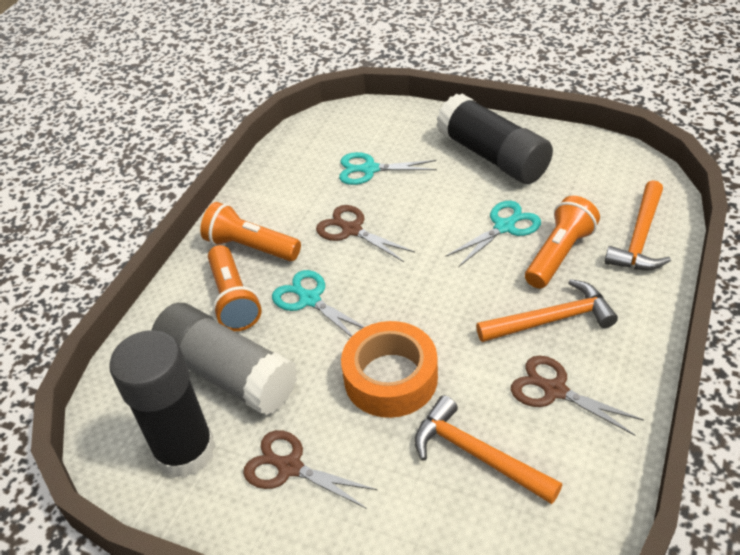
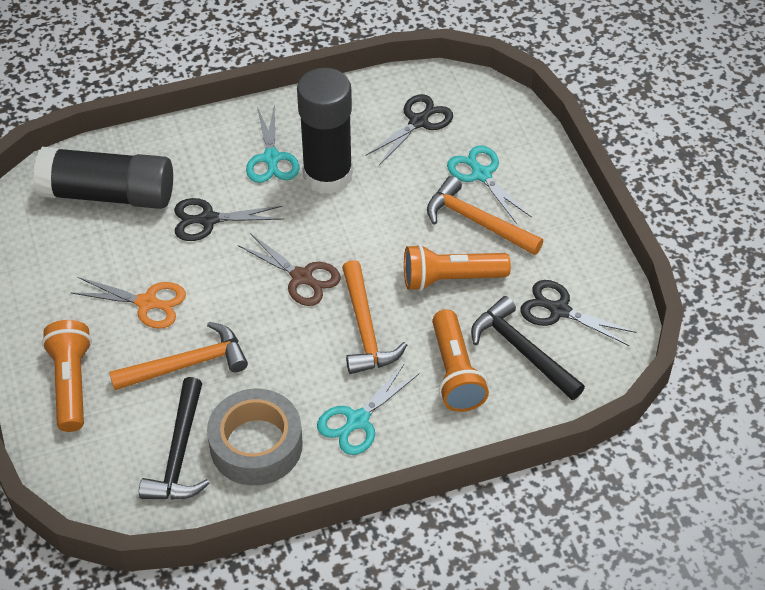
black hammer: none = 0 -> [139,377,210,500] [471,296,585,400] = 2
black scissors: none = 0 -> [174,198,284,241] [366,94,453,165] [520,280,636,346] = 3
brown scissors: [243,430,377,509] [316,205,415,262] [511,356,644,436] = 3 -> [238,233,341,306] = 1
grey glue stick: [152,303,298,416] = 1 -> none = 0
grey tape: none = 0 -> [207,389,303,486] = 1
orange scissors: none = 0 -> [71,277,186,329] = 1
orange tape: [341,321,438,418] = 1 -> none = 0

